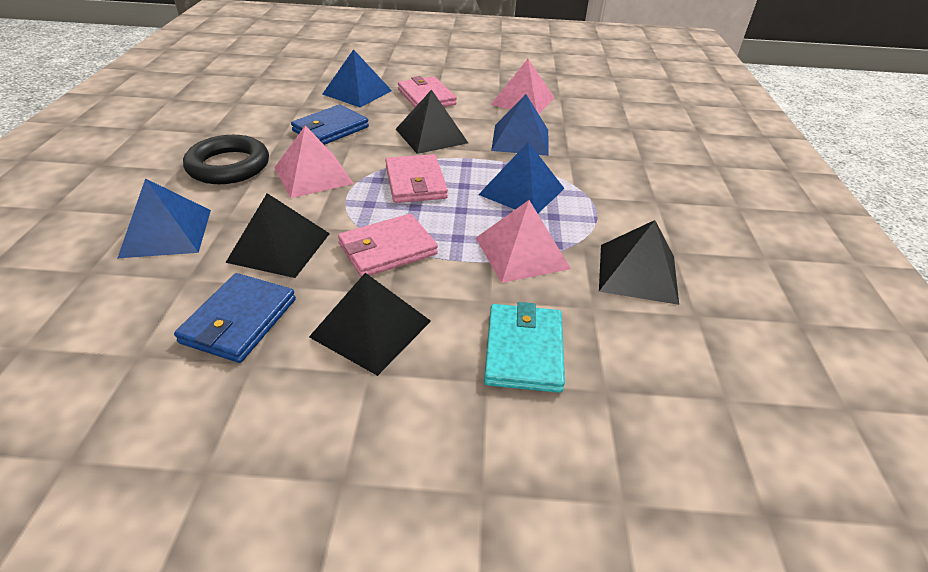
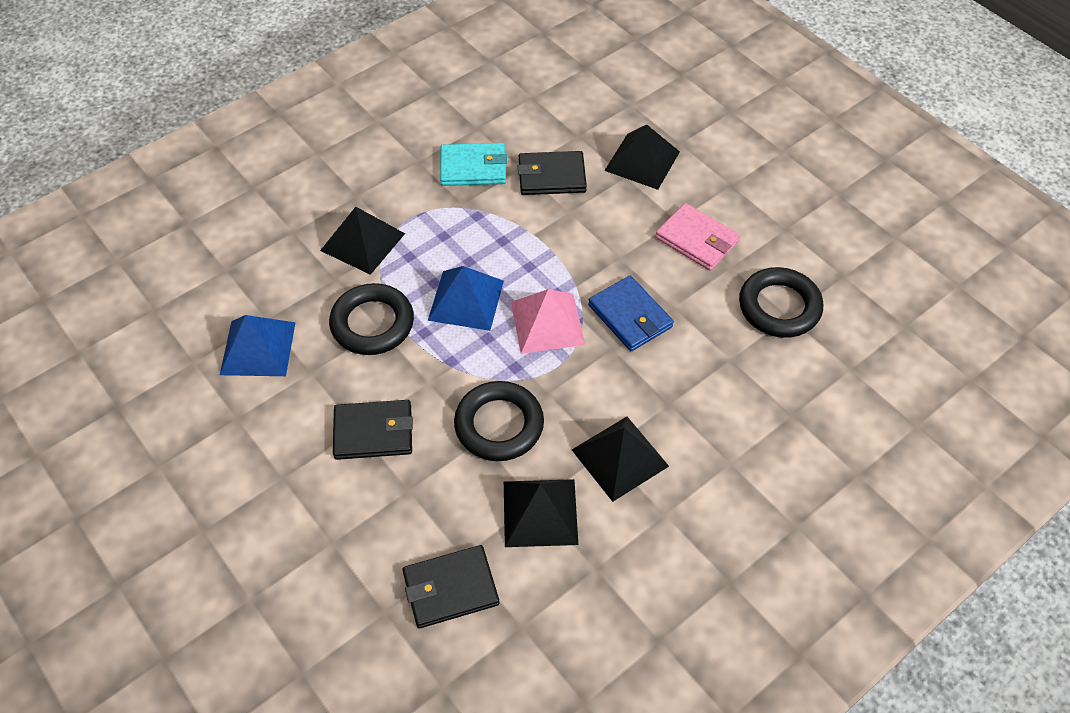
black ring: [183,135,269,184] = 1 -> [329,283,414,355] [454,381,544,461] [739,267,823,338] = 3
black wallet: none = 0 -> [333,400,413,460] [402,545,499,628] [518,151,587,195] = 3
blue pyramid: [118,178,211,258] [322,49,392,107] [478,142,565,213] [491,94,549,156] = 4 -> [220,315,296,376] [428,266,504,331] = 2
blue wallet: [174,273,296,363] [291,104,369,145] = 2 -> [588,276,674,351] = 1
pink pyramid: [274,125,354,198] [476,200,571,283] [491,59,554,114] = 3 -> [511,289,585,354] = 1
pink wallet: [338,214,438,277] [385,154,448,203] [398,76,457,107] = 3 -> [655,203,740,271] = 1

